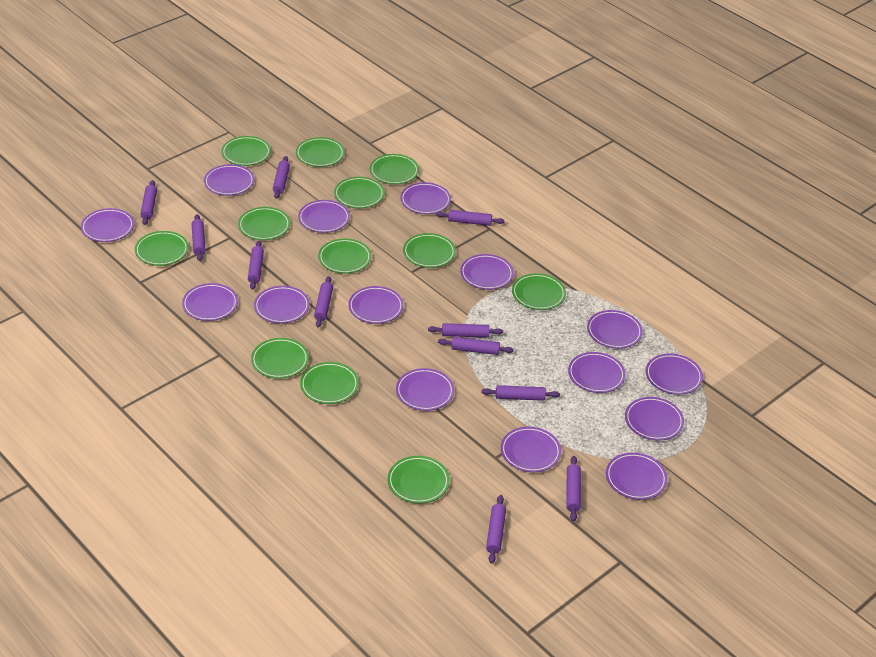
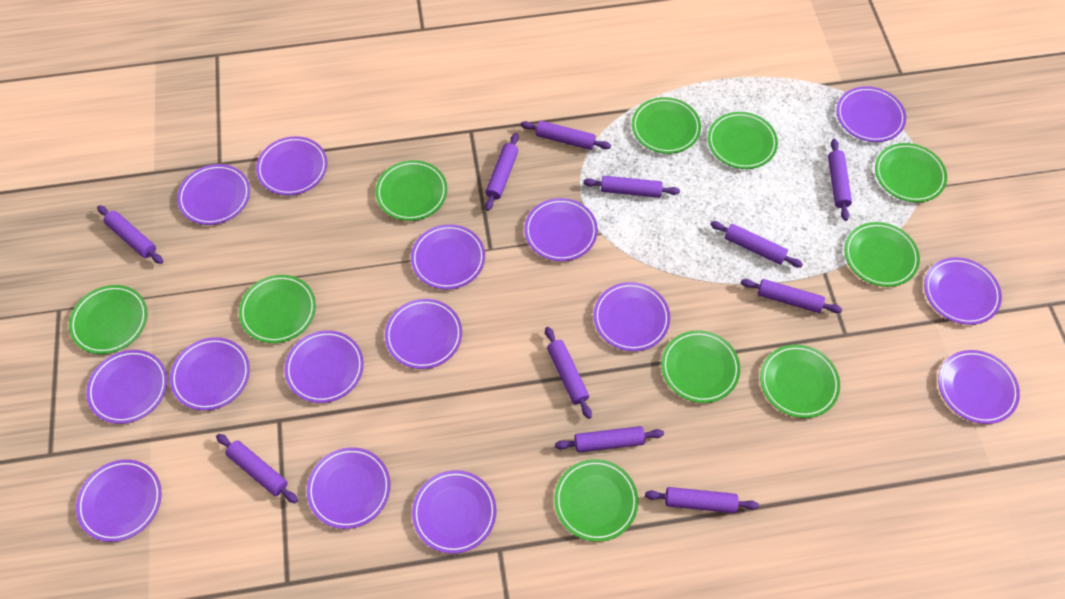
green plate: [135,231,189,266] [221,136,271,166] [238,207,290,240] [251,338,309,379] [296,137,345,167] [300,362,359,404] [318,239,372,274] [334,177,385,208] [370,154,419,184] [388,456,450,504] [403,233,456,268] [512,273,566,310] = 12 -> [69,285,147,354] [239,275,316,343] [375,160,447,221] [554,459,638,542] [632,97,701,154] [661,330,740,403] [708,112,778,169] [760,344,840,418] [844,222,920,287] [875,143,947,202] = 10

